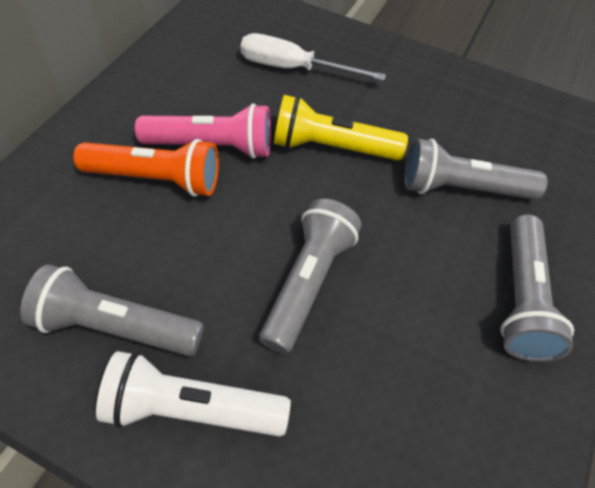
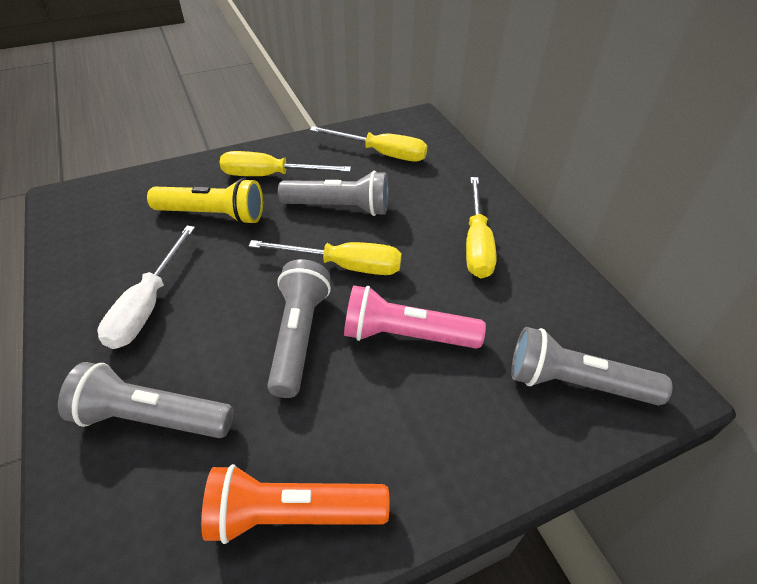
white flashlight: [96,351,291,437] = 1 -> none = 0
yellow screwdriver: none = 0 -> [220,151,351,176] [249,240,402,275] [310,126,427,162] [466,177,497,278] = 4

